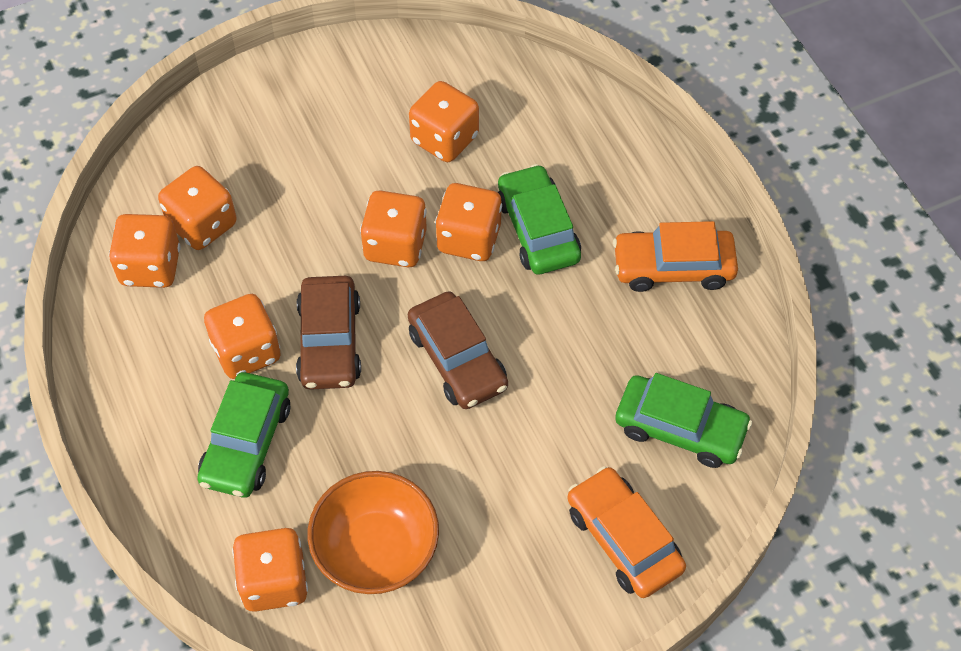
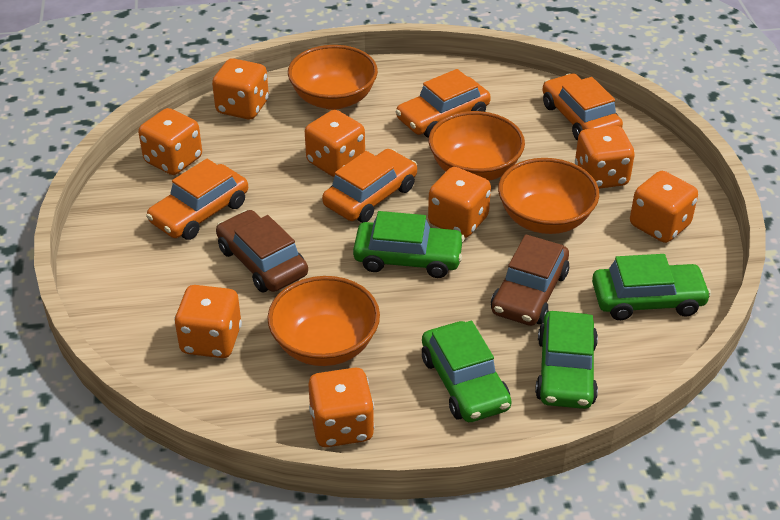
green car: [197,372,290,498] [498,164,581,274] [615,373,752,468] = 3 -> [353,211,465,278] [422,321,512,422] [535,311,598,409] [592,254,711,320] = 4
orange bowl: [308,471,439,594] = 1 -> [267,276,380,366] [288,45,378,110] [429,111,525,181] [498,158,599,234] = 4
orange car: [567,466,686,598] [613,221,738,292] = 2 -> [146,159,248,240] [322,149,417,223] [395,69,491,138] [542,73,623,141] = 4
orange dice: [109,214,181,288] [158,166,237,250] [204,294,281,379] [232,528,308,612] [360,190,427,267] [409,81,479,162] [435,183,502,261] = 7 -> [138,108,202,175] [174,285,242,358] [212,58,269,119] [305,110,365,177] [308,368,375,447] [428,167,491,238] [575,126,635,189] [630,171,698,243] = 8

